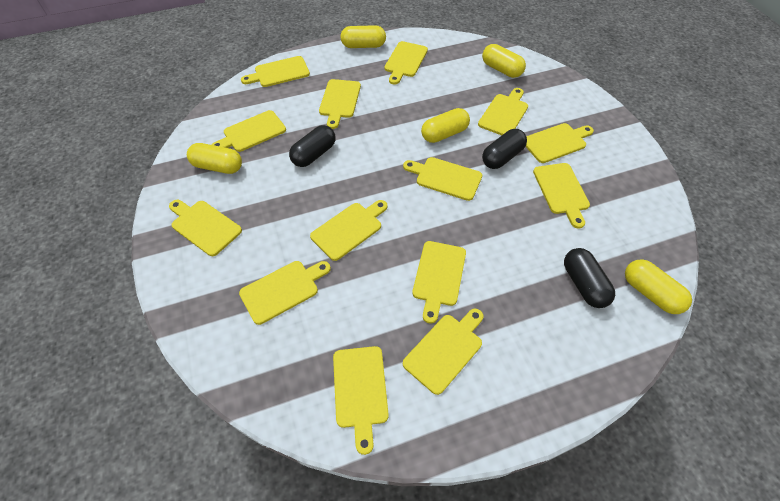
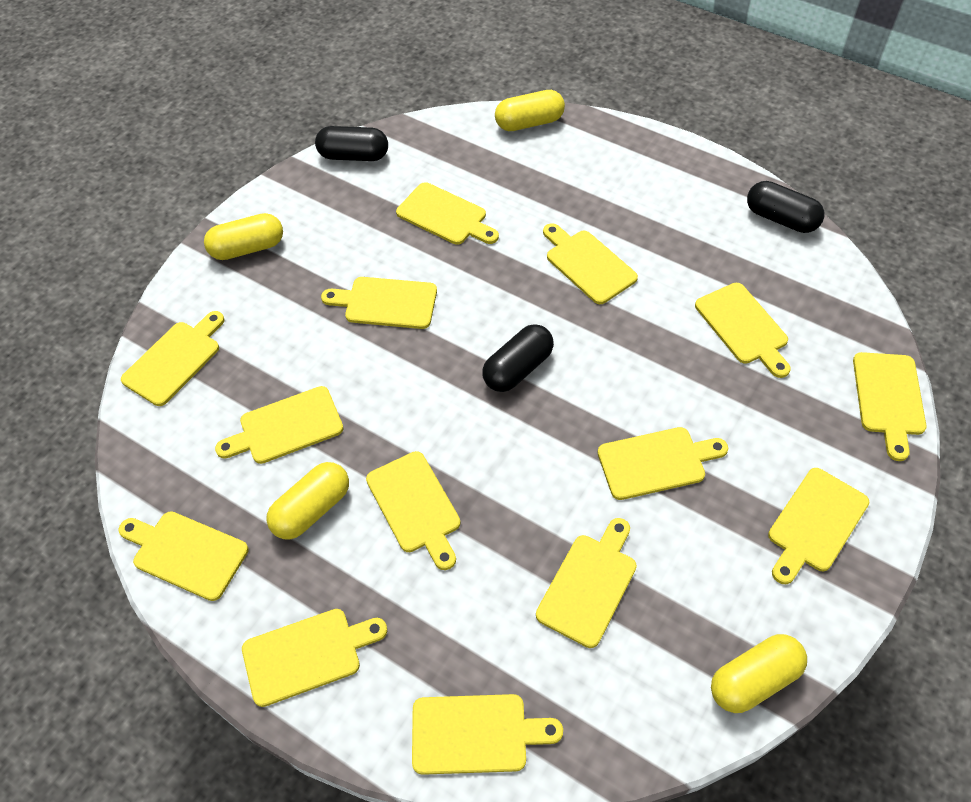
yellow capsule: [187,143,242,174] [340,25,386,48] [421,108,470,143] [482,44,526,78] [625,259,692,314] = 5 -> [204,213,283,260] [266,462,349,540] [495,90,565,131] [711,634,807,713] = 4

